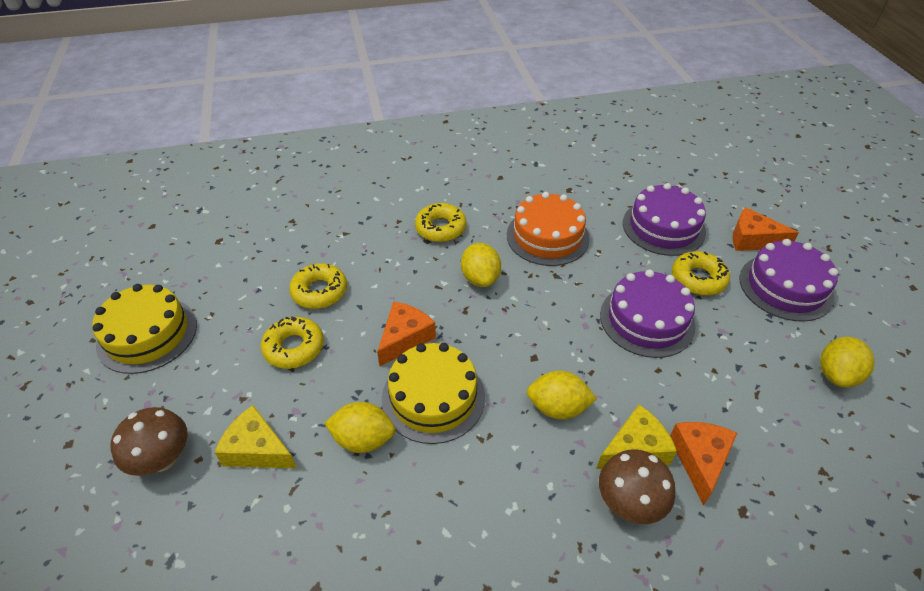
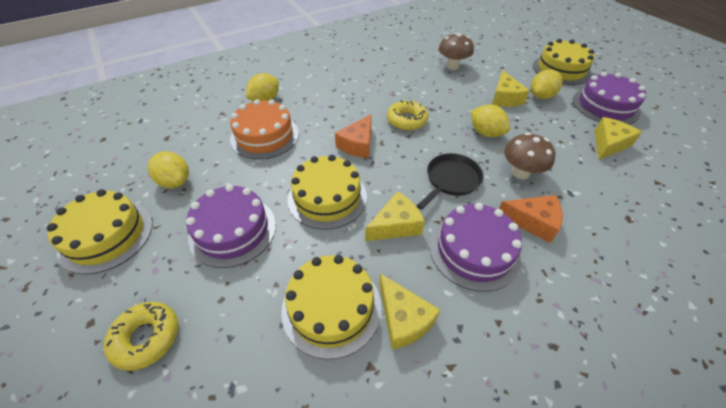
black pan: none = 0 -> [417,153,484,210] = 1
orange cheese: [377,301,436,366] [670,422,737,506] [732,207,799,251] = 3 -> [335,114,371,158] [499,195,563,243] = 2
yellow cake: [92,284,197,374] [382,343,485,444] = 2 -> [47,189,153,274] [281,255,382,359] [288,155,367,230] [533,39,595,85] = 4
yellow cheese: [214,405,297,468] [596,405,677,469] = 2 -> [365,191,425,241] [380,273,440,350] [492,70,529,107] [594,117,642,160] = 4
yellow donut: [261,317,324,369] [289,263,347,309] [415,203,466,242] [672,251,730,296] = 4 -> [104,302,178,371] [387,100,428,131] = 2

